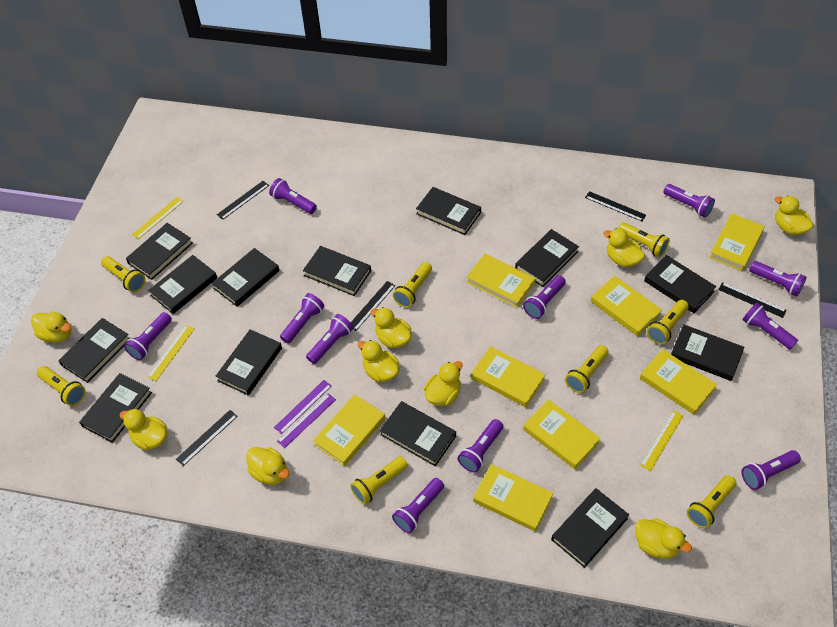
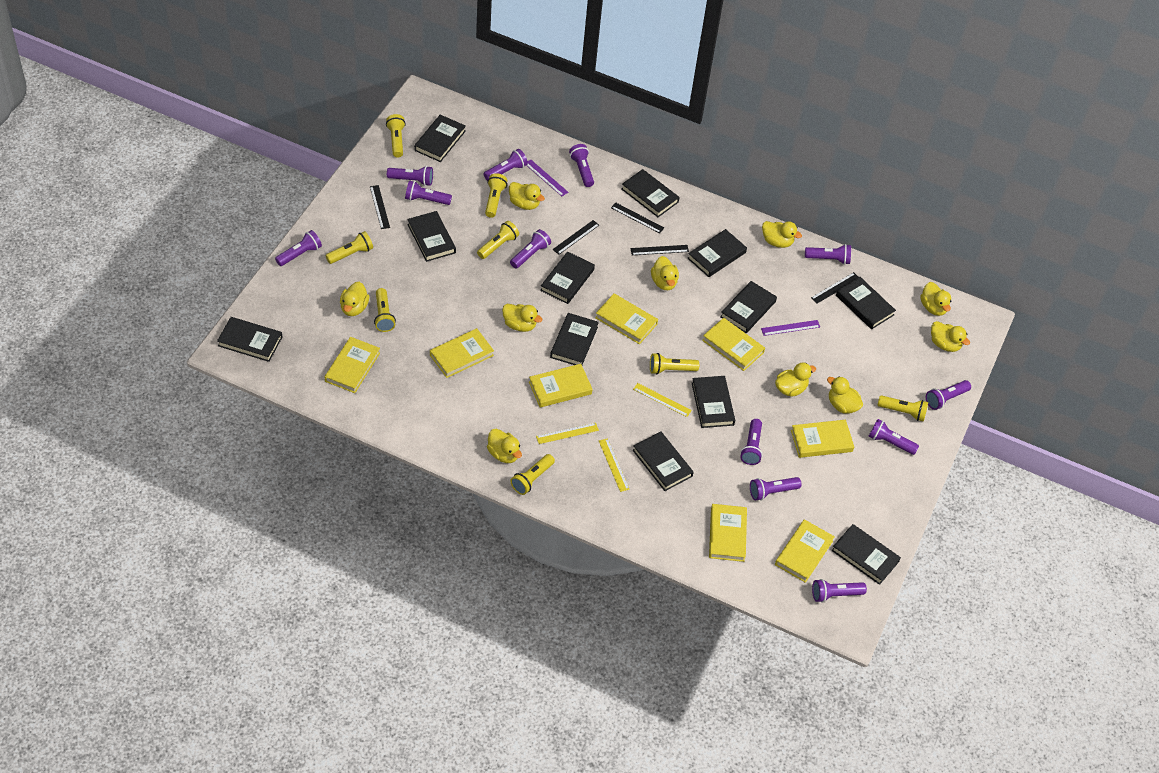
black book: [58,318,130,383] [79,373,152,443] [126,223,193,280] [148,255,217,314] [212,248,280,307] [215,329,282,396] [303,246,371,296] [380,401,456,466] [416,187,481,235] [515,229,579,287] [551,488,629,568] [644,255,716,313] [671,324,744,381] = 13 -> [217,317,282,362] [407,211,456,262] [414,115,466,162] [540,251,595,304] [550,313,599,365] [622,169,680,217] [633,431,694,491] [687,229,747,277] [692,376,735,428] [720,281,777,333] [832,524,901,585] [836,277,896,329] = 12
purple flashlight: [124,312,172,360] [269,178,317,214] [280,293,324,344] [306,314,353,364] [392,478,444,533] [458,419,503,473] [523,275,566,319] [663,184,715,217] [741,450,801,490] [742,303,798,350] [749,261,807,297] = 11 -> [275,230,322,266] [387,166,433,186] [405,180,452,205] [484,149,528,181] [510,229,551,269] [569,144,594,187] [740,419,763,465] [750,477,802,501] [805,244,851,265] [812,579,867,602] [868,419,919,455] [926,380,971,410] = 12
yellow duck: [31,312,71,343] [120,409,167,451] [246,447,289,485] [358,340,399,382] [371,307,412,348] [424,361,462,406] [603,229,645,267] [635,518,692,559] [775,196,814,235] = 9 -> [340,282,369,316] [487,429,522,463] [502,304,542,332] [509,182,545,210] [651,256,679,290] [762,221,802,248] [775,363,816,397] [827,376,863,414] [920,282,952,316] [931,321,970,352] = 10

